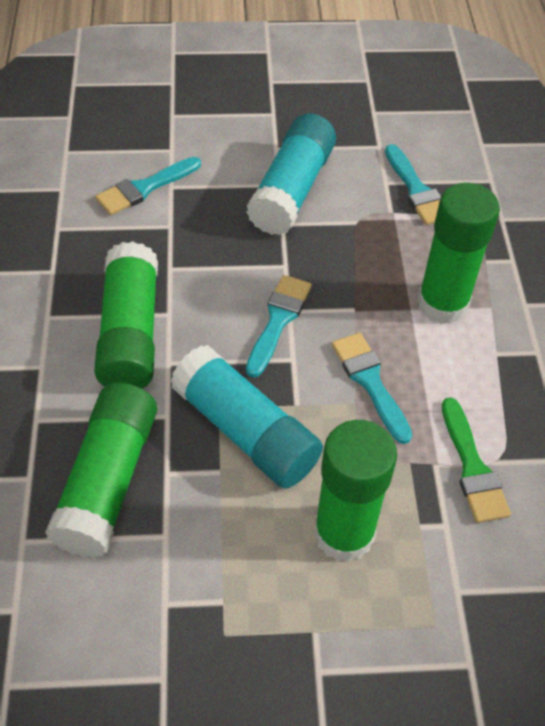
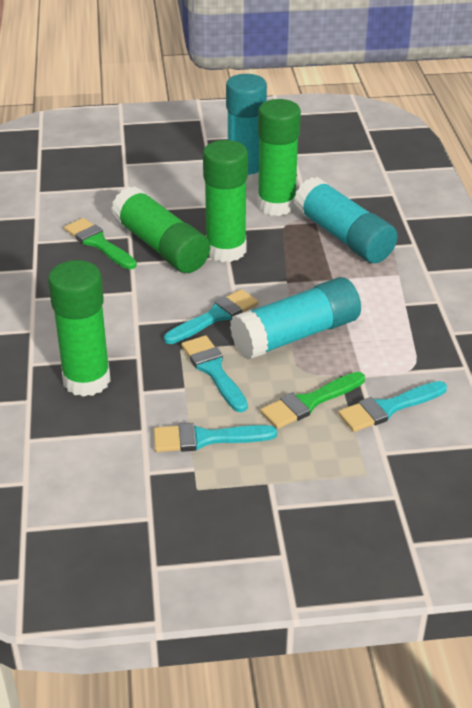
green brush: [442,397,511,523] = 1 -> [64,218,137,269] [261,372,365,429] = 2
turquoise glue stick: [170,345,323,489] [246,113,336,235] = 2 -> [226,74,267,187] [230,277,361,360] [294,177,398,263] = 3

